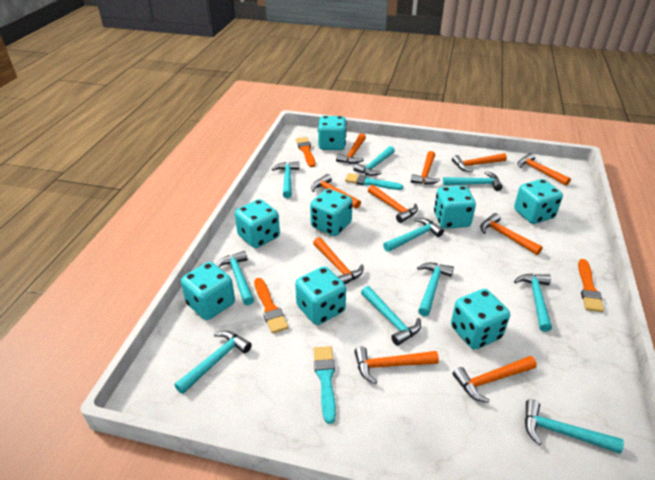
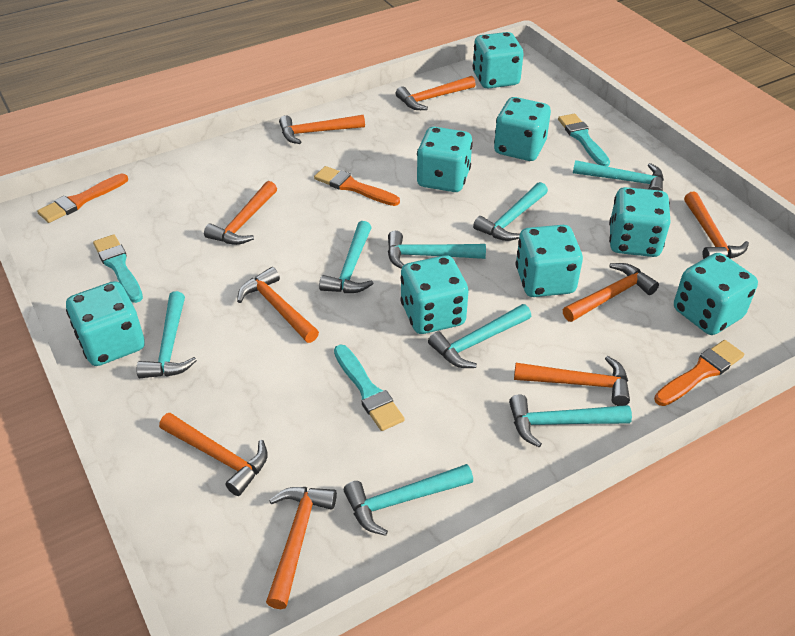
orange hammer: [311,174,361,209] [313,237,363,284] [336,133,366,164] [354,347,439,384] [368,185,418,223] [411,151,440,185] [452,153,507,172] [453,356,537,403] [480,213,543,255] [517,153,571,186] = 10 -> [159,413,268,496] [204,181,277,245] [237,267,319,343] [266,487,337,609] [279,115,365,144] [396,76,476,110] [514,356,630,406] [563,263,659,322] [684,191,749,259] = 9
turquoise brush: [313,346,336,424] [345,173,403,190] = 2 -> [93,234,143,303] [334,345,405,431] [558,114,610,167] = 3
turquoise hammer: [174,331,252,394] [216,251,254,305] [272,161,299,198] [353,146,395,176] [361,286,421,346] [383,218,444,252] [417,263,454,316] [443,171,503,191] [514,274,552,332] [525,399,624,454] = 10 -> [137,291,197,378] [319,221,373,293] [344,464,473,536] [388,231,486,269] [428,304,531,368] [473,182,548,241] [509,394,632,447] [573,160,664,191] = 8

